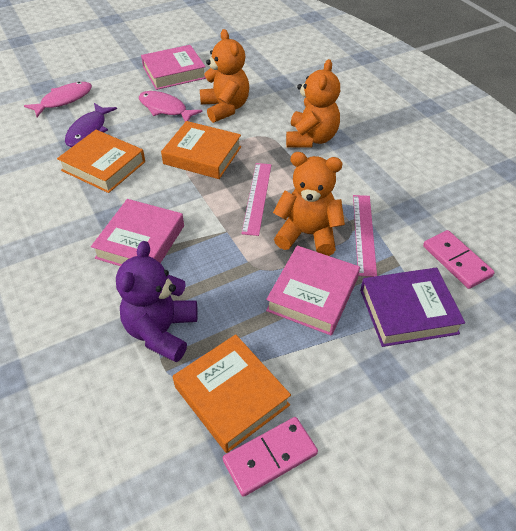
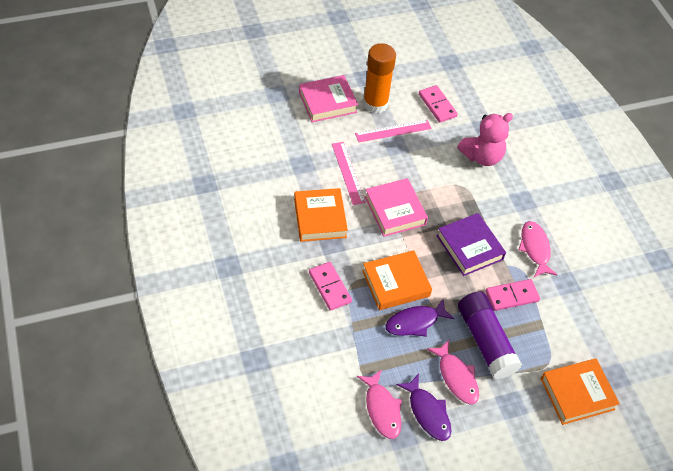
orange glue stick: none = 0 -> [363,43,396,113] = 1
orange teddy bear: [200,29,249,123] [273,152,345,256] [286,59,340,148] = 3 -> none = 0
pink book: [91,199,184,266] [141,45,206,90] [266,245,360,336] = 3 -> [299,75,358,122] [365,178,428,237] = 2
pink domino: [223,417,318,497] [423,230,495,289] = 2 -> [309,262,352,311] [419,85,458,123] [485,279,540,311] = 3
pink fish: [24,82,92,117] [139,91,203,122] = 2 -> [357,370,402,439] [427,340,479,404] [518,221,557,277] = 3
pink teddy bear: none = 0 -> [457,113,513,166] = 1
purple fish: [65,103,117,147] = 1 -> [385,299,455,337] [396,374,451,441] = 2
purple glue stick: none = 0 -> [458,291,522,379] = 1
purple teddy bear: [116,241,198,362] = 1 -> none = 0

